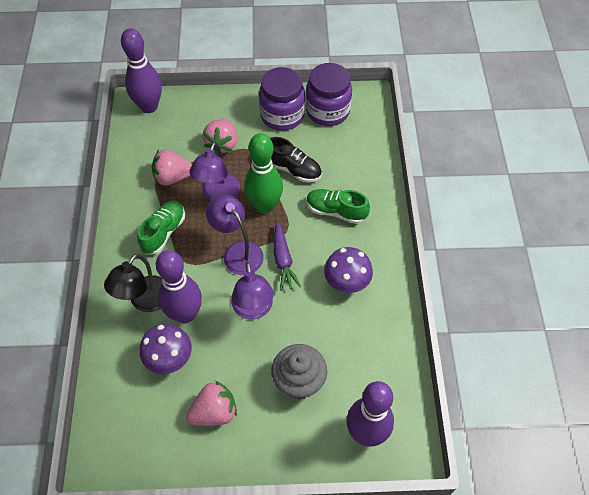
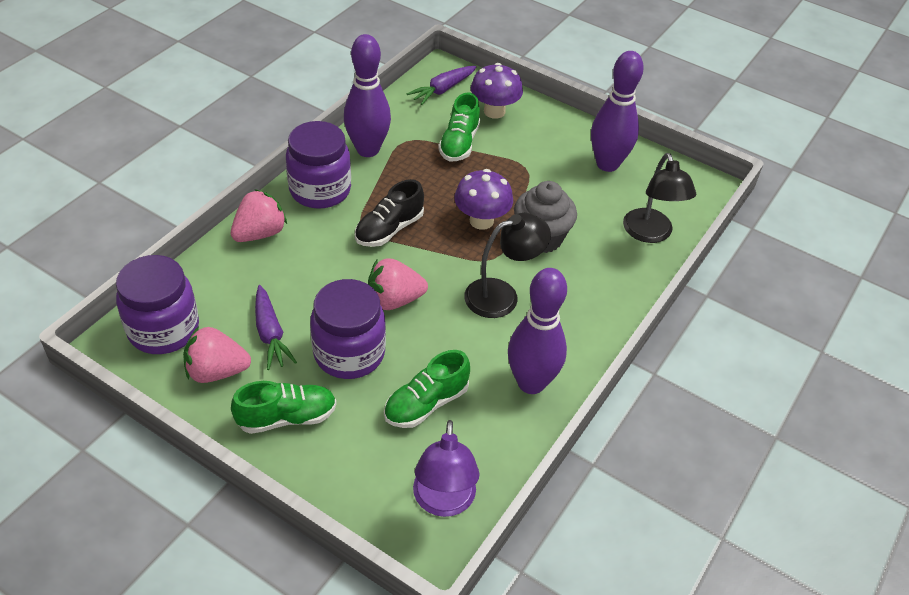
black lamp: [104,254,162,312] = 1 -> [464,213,551,318] [623,153,696,243] = 2
green bowling pin: [244,133,283,214] = 1 -> none = 0
green shoe: [138,200,185,254] [306,189,370,224] = 2 -> [231,381,337,434] [384,350,470,428] [438,93,480,161] = 3
purple carrot: [274,222,301,291] = 1 -> [255,285,297,370] [407,66,477,105] = 2
purple jar: [259,67,305,131] [306,63,352,126] = 2 -> [116,255,199,354] [286,121,351,209] [310,279,386,379] = 3
purple lamp: [189,142,240,201] [206,194,264,275] [232,262,274,320] = 3 -> [413,420,480,517] = 1

